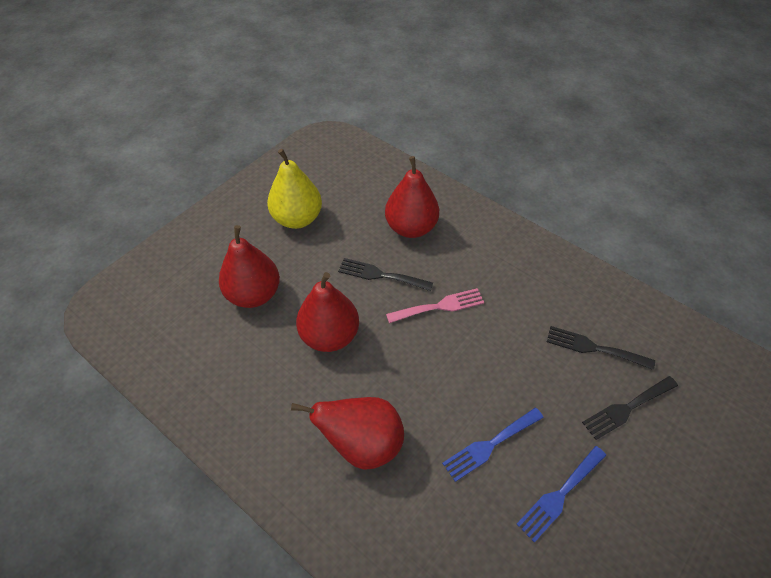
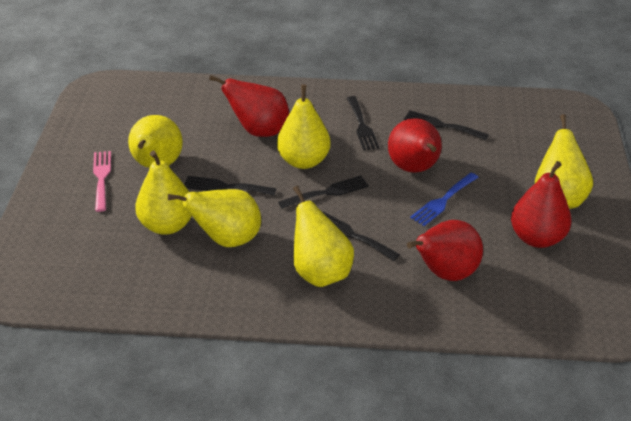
black fork: [338,258,433,291] [547,326,655,370] [582,376,678,440] = 3 -> [185,176,276,195] [278,176,369,209] [322,212,400,261] [347,96,380,150] [404,110,489,140] = 5
blue fork: [442,408,544,482] [516,446,606,543] = 2 -> [410,173,479,226] = 1
yellow pear: [267,149,322,229] = 1 -> [128,115,183,168] [135,151,192,235] [168,189,261,247] [277,85,331,169] [293,186,354,287] [535,114,593,209] = 6

